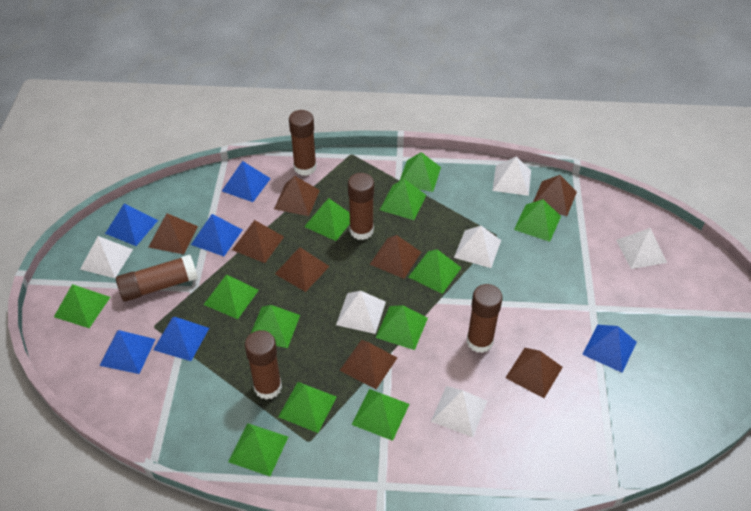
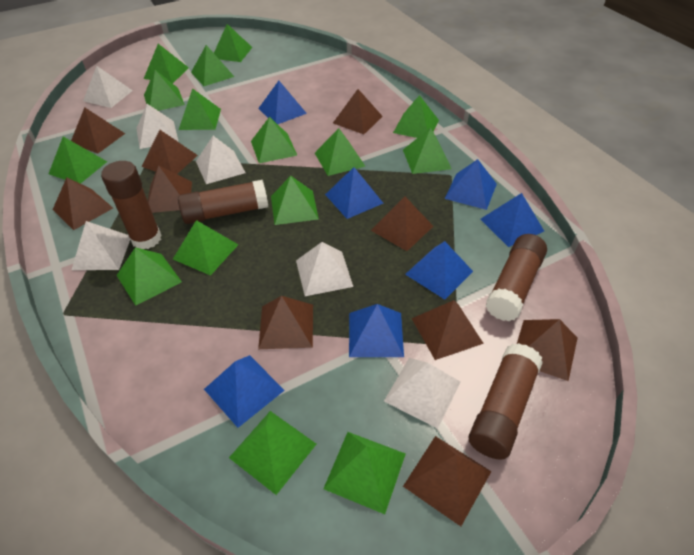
blue pyramid: [100,330,156,374] [105,204,158,246] [153,317,209,361] [191,214,242,256] [222,161,271,202] [582,325,637,373] = 6 -> [204,355,285,428] [258,81,307,124] [325,167,383,219] [349,304,404,357] [405,241,473,299] [445,159,497,210] [480,193,544,247] = 7
brown glue stick: [116,255,198,302] [245,330,282,400] [289,110,317,176] [348,173,374,240] [467,284,503,353] = 5 -> [101,161,162,249] [178,180,268,224] [469,343,543,459] [485,234,547,321] = 4
brown pyramid: [149,213,198,254] [232,220,284,263] [274,176,320,216] [275,247,330,292] [339,340,397,389] [370,235,421,279] [506,348,563,398] [533,175,577,216] = 8 -> [53,177,113,230] [71,107,125,154] [141,130,198,174] [148,165,192,213] [258,296,313,349] [333,89,383,134] [371,197,433,251] [403,436,492,526] [411,300,484,360] [517,319,578,381] = 10
green pyramid: [54,284,110,328] [203,274,259,319] [228,423,288,476] [251,305,300,348] [278,382,337,433] [304,198,350,241] [352,389,409,441] [376,305,428,350] [380,179,426,220] [400,152,441,192] [409,249,461,294] [514,199,561,242] = 12 -> [49,137,107,184] [116,247,182,306] [144,44,189,83] [144,70,185,111] [173,220,238,276] [179,88,221,130] [191,45,234,86] [214,24,252,62] [229,411,316,495] [251,117,297,163] [271,176,319,225] [315,128,365,176] [323,432,406,514] [393,95,439,138] [403,128,452,174] = 15

